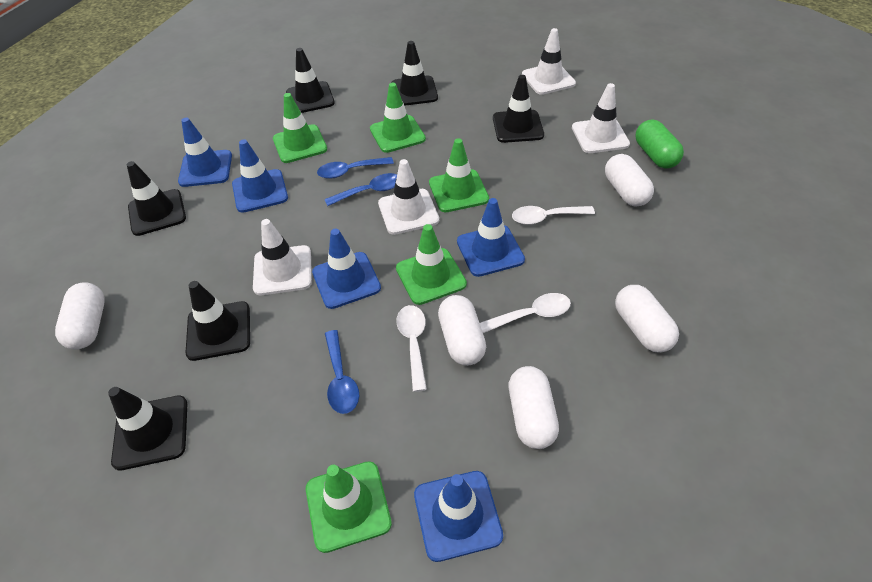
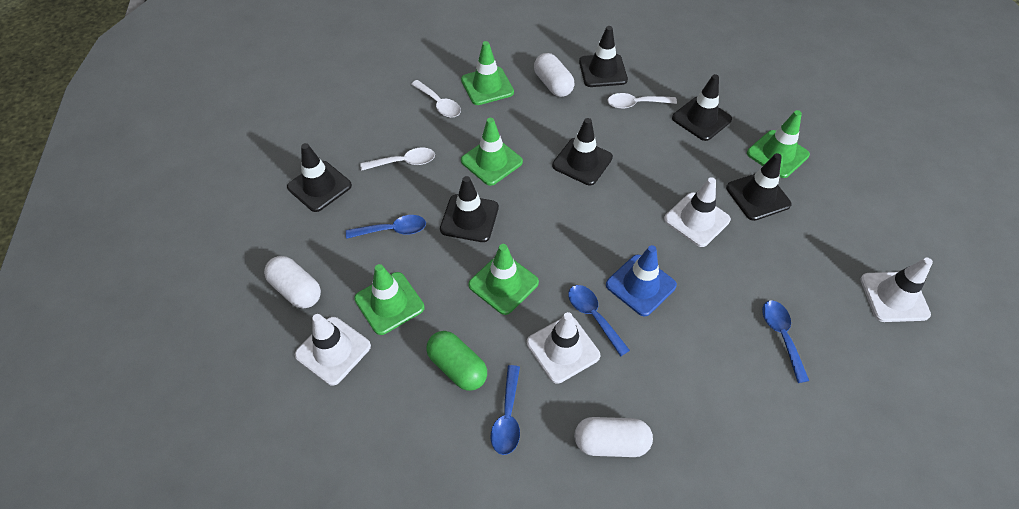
blue spoon: [317,157,394,179] [325,173,397,206] [325,330,359,414] = 3 -> [346,215,426,239] [491,365,520,455] [568,285,630,357] [762,300,809,383] = 4
blue traffic cone: [178,118,232,187] [232,139,288,213] [312,229,381,309] [414,471,503,562] [457,198,525,277] = 5 -> [606,245,677,316] = 1
white capsule: [55,282,105,350] [438,295,486,366] [509,366,559,449] [605,154,654,207] [615,285,679,353] = 5 -> [264,256,321,309] [534,53,575,97] [574,417,653,457] = 3

